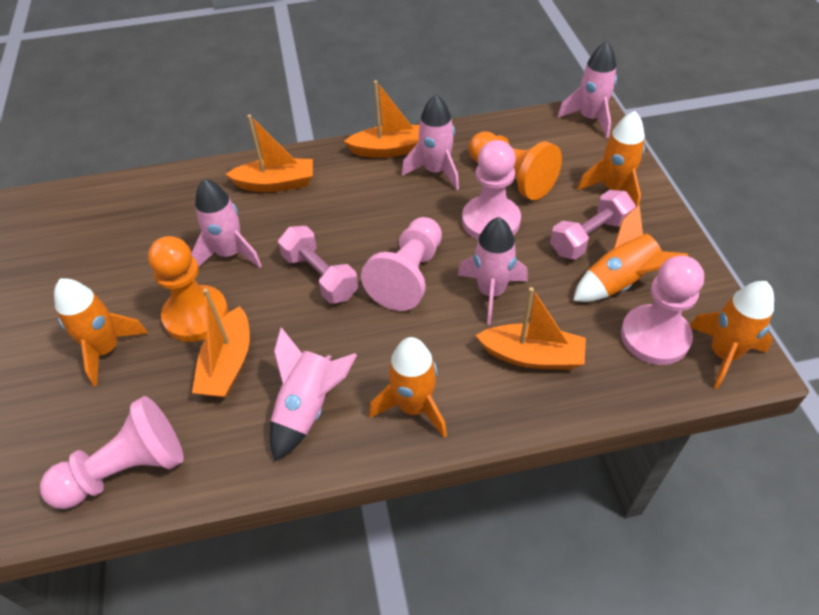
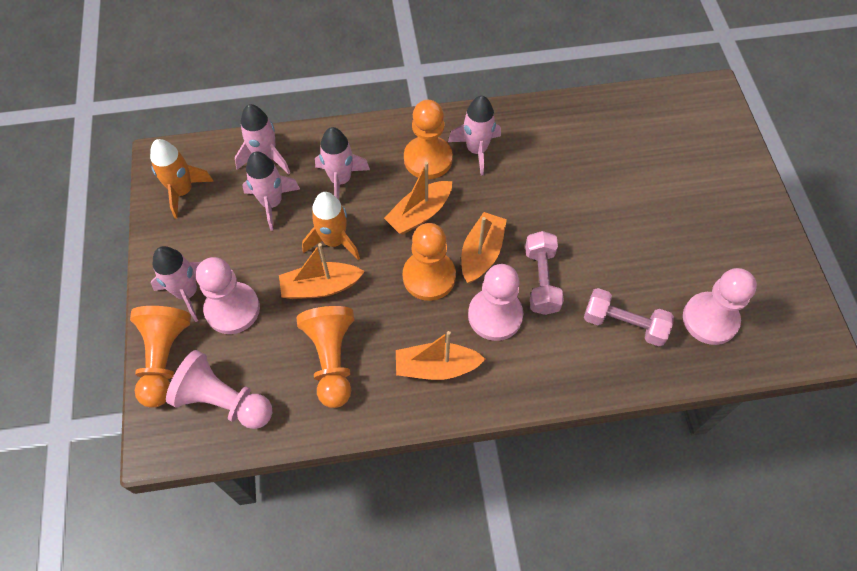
orange pawn: [148,236,229,342] [469,132,562,200] = 2 -> [130,306,191,408] [297,306,354,408] [403,223,456,301] [404,100,453,179] = 4
orange rocket: [54,279,148,386] [369,337,447,438] [573,204,688,302] [578,111,645,206] [690,281,774,389] = 5 -> [150,139,214,219] [302,192,360,260] = 2

